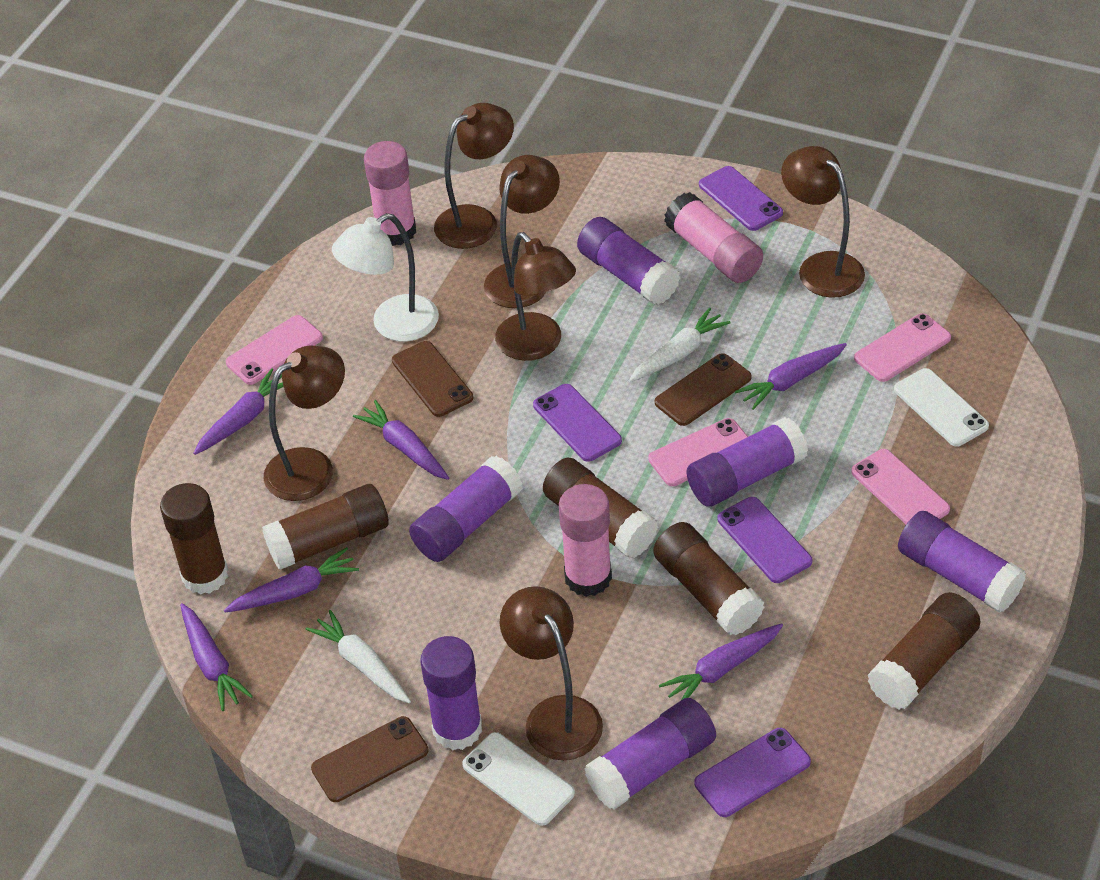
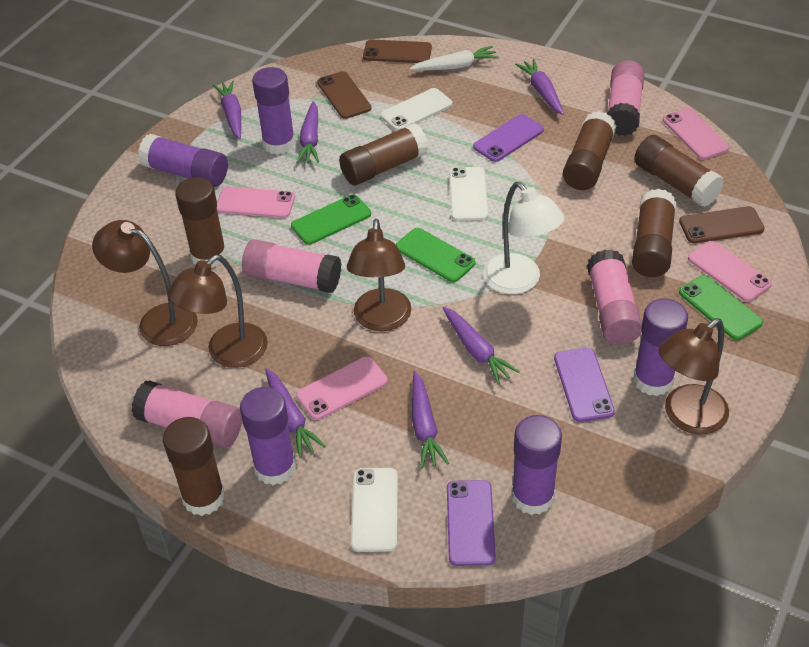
brown glue stick: [160,483,228,595] [262,484,389,570] [543,457,658,558] [653,522,765,636] [868,592,981,709] = 5 -> [163,417,225,516] [175,177,227,268] [339,123,428,185] [563,111,616,190] [632,189,677,277] [634,135,724,207] = 6
brown lamp: [264,345,345,501] [434,103,514,249] [484,155,560,308] [495,232,576,361] [500,586,603,760] [781,146,865,298] = 6 -> [92,220,198,346] [167,255,268,368] [347,219,411,331] [658,318,729,435] = 4
green phone: none = 0 -> [291,195,371,245] [395,228,476,282] [679,275,763,340] = 3
pink glue stick: [364,141,416,246] [559,484,612,597] [664,192,763,283] = 3 -> [132,380,242,448] [242,239,341,293] [587,249,642,345] [607,60,644,136] = 4
purple glue stick: [409,456,523,562] [420,636,482,750] [577,217,680,305] [584,698,716,810] [687,417,808,507] [898,511,1026,613] = 6 -> [138,134,228,187] [240,387,296,485] [252,67,295,155] [511,415,562,515] [633,299,688,396] = 5
purple phone: [533,384,622,462] [694,728,811,817] [699,166,783,231] [718,497,812,583] = 4 -> [447,480,496,566] [473,114,544,162] [554,348,615,422] = 3
white carrot: [305,610,411,703] [629,308,731,382] = 2 -> [410,46,499,71] = 1
white phone: [462,732,575,826] [894,368,989,447] = 2 -> [351,468,398,552] [380,88,453,131] [449,167,488,221] = 3

